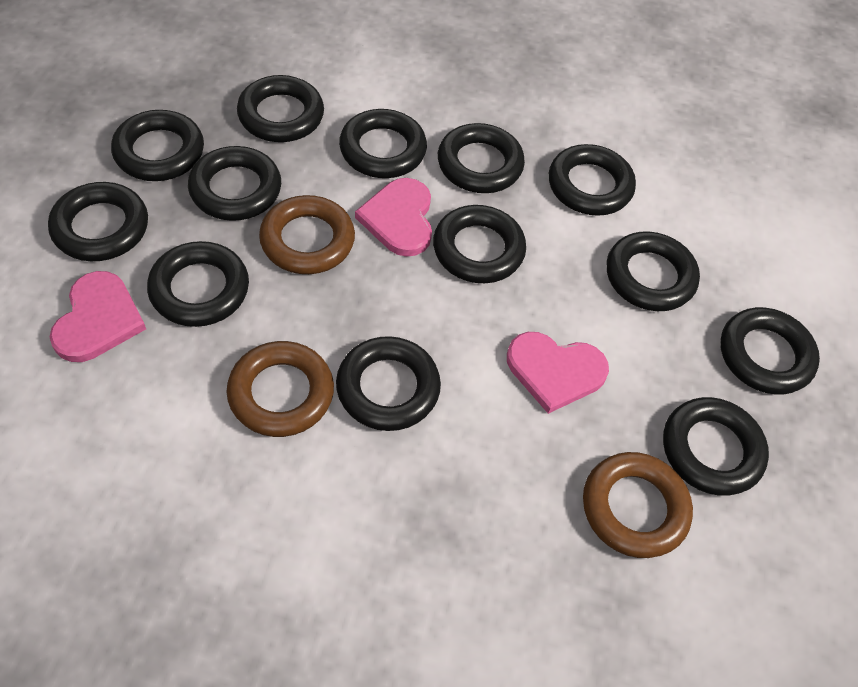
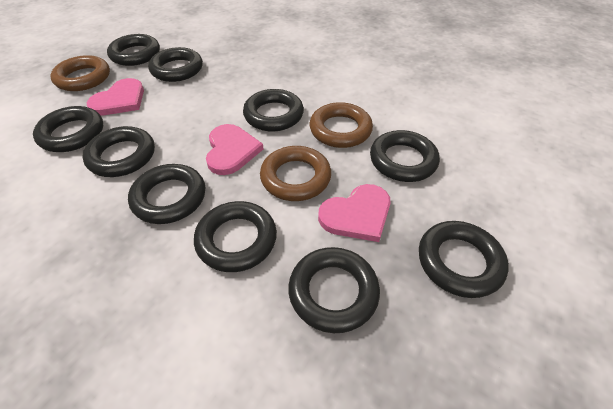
black ring: [48,182,148,261] [111,110,204,181] [147,241,249,327] [188,146,281,221] [237,75,324,142] [336,336,441,431] [339,109,427,178] [433,205,526,283] [438,123,525,193] [549,144,636,216] [607,231,700,311] [663,397,769,496] [720,307,820,394] = 13 -> [33,106,103,152] [83,126,155,177] [107,34,160,66] [128,164,205,224] [148,47,203,82] [194,201,277,272] [243,89,304,131] [288,247,380,333] [370,130,440,182] [419,221,509,298] = 10

